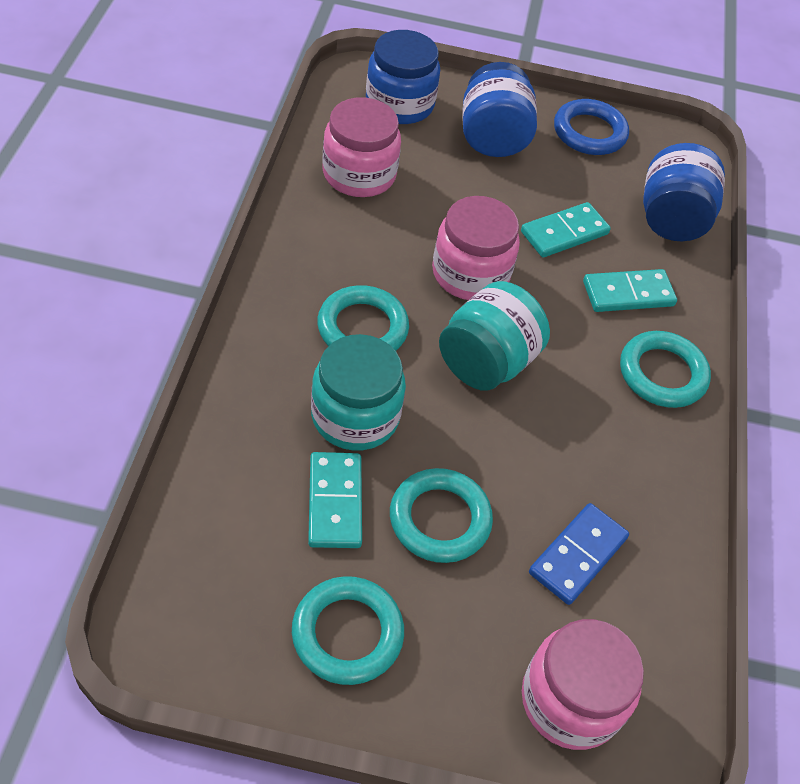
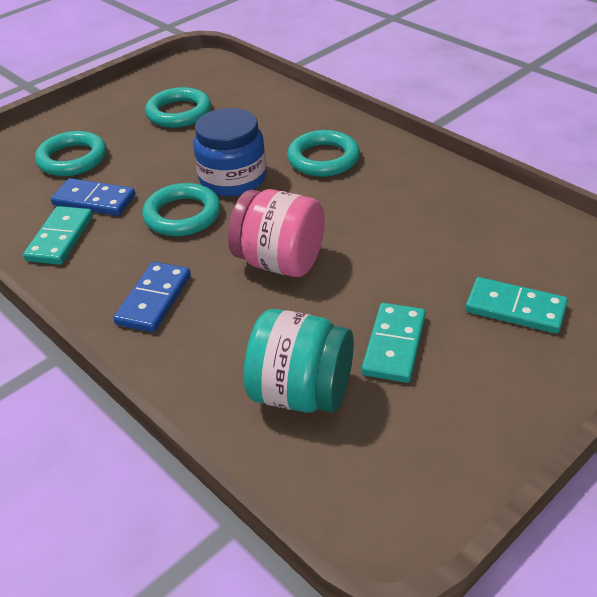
blue domino: [529,503,629,605] = 1 -> [51,178,135,216] [113,262,191,332] = 2
blue jar: [366,30,440,124] [462,62,537,157] [643,143,725,241] = 3 -> [193,108,266,196] = 1
blue ring: [554,99,629,155] = 1 -> none = 0
pink jar: [322,97,401,197] [432,196,520,300] [522,619,644,750] = 3 -> [228,189,325,277] = 1
turquoise jar: [311,334,406,450] [439,281,550,391] = 2 -> [243,309,354,413] = 1

